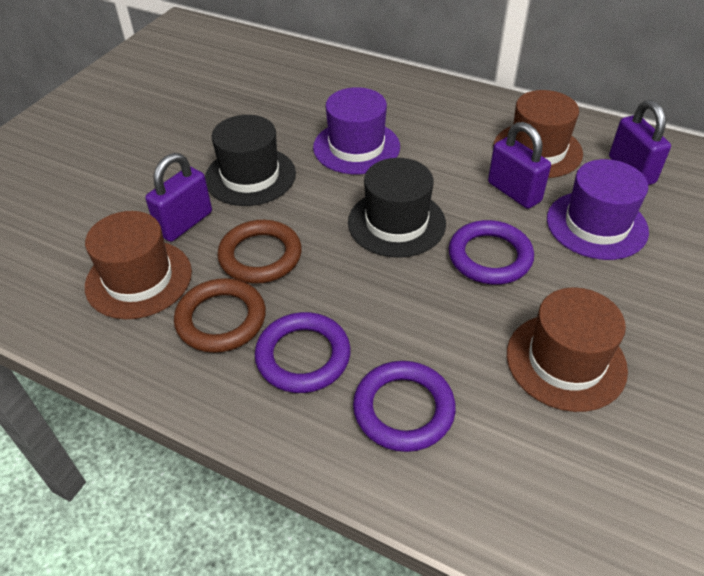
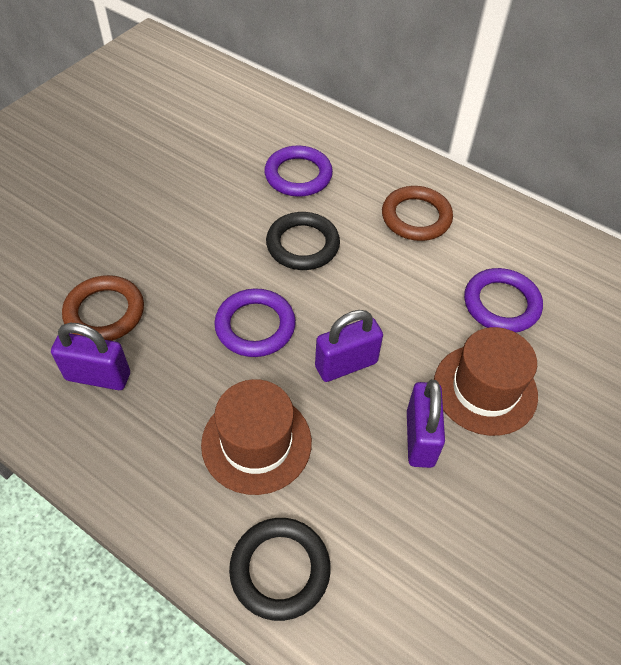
black hat: [205,115,296,206] [348,158,446,258] = 2 -> none = 0
black ring: none = 0 -> [229,518,331,621] [266,212,340,270] = 2
brown hat: [85,211,192,319] [493,90,583,178] [507,287,628,412] = 3 -> [201,379,312,495] [434,327,538,436] = 2
purple hat: [313,87,400,174] [547,159,649,260] = 2 -> none = 0

